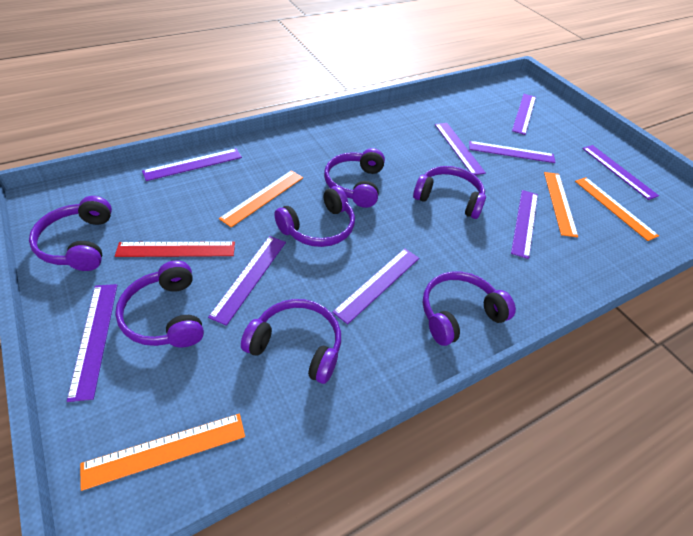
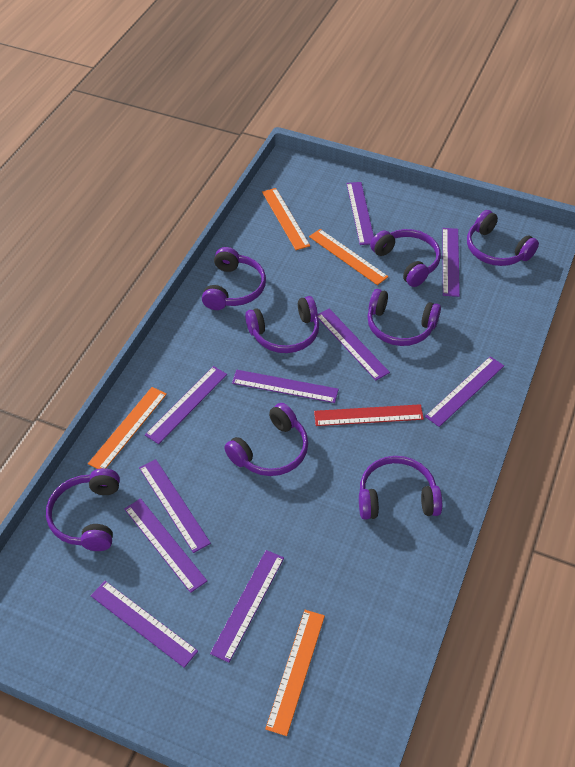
purple headphones: [29,196,112,271] [115,260,204,347] [241,299,341,384] [274,186,355,247] [324,148,385,208] [413,166,486,219] [423,271,516,346] = 7 -> [46,468,120,551] [202,247,266,310] [224,403,308,476] [245,296,319,353] [359,456,442,520] [367,289,441,346] [370,229,441,287] [467,210,539,266] = 8
purple ruler: [67,284,117,402] [142,149,242,181] [208,236,286,326] [332,249,419,324] [435,123,486,175] [469,141,556,163] [511,190,538,259] [512,94,536,135] [582,145,659,200] = 9 -> [91,581,198,668] [124,498,207,593] [139,459,211,553] [145,366,227,444] [210,550,284,663] [232,370,339,403] [318,308,390,380] [346,182,374,245] [425,356,504,427] [442,228,460,297] = 10

